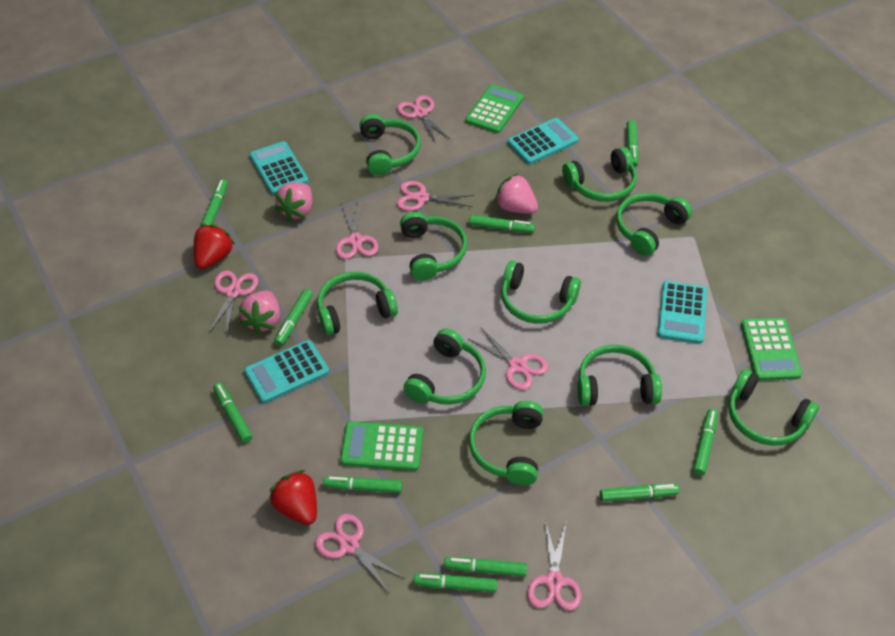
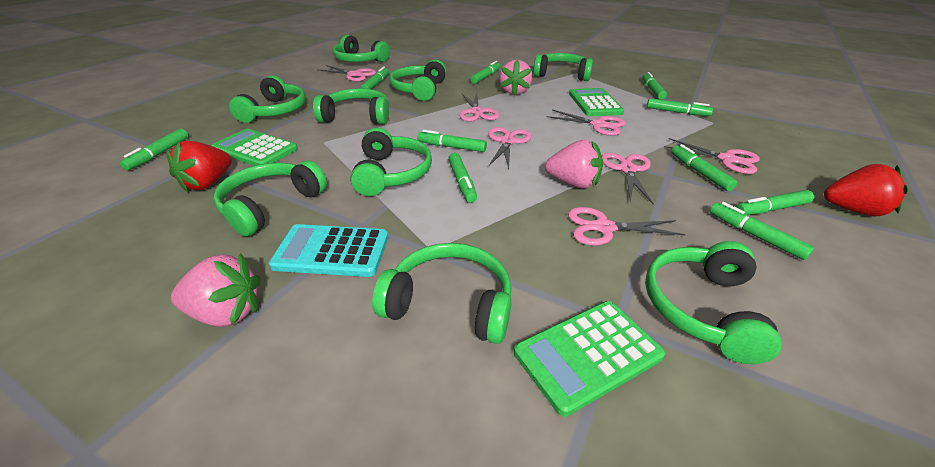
green headphones: [317,272,398,335] [360,114,421,176] [400,212,467,281] [403,328,486,405] [469,401,543,486] [501,261,581,324] [562,147,637,202] [578,344,662,406] [616,193,692,256] [728,369,819,446] = 10 -> [213,161,327,236] [229,75,306,123] [313,88,389,125] [333,35,390,62] [350,128,432,196] [372,243,512,344] [389,59,447,101] [533,53,593,81] [645,241,782,364] = 9
turquoise calculator: [244,340,329,403] [250,141,309,195] [508,118,579,164] [657,281,707,344] = 4 -> [269,224,388,277] = 1

